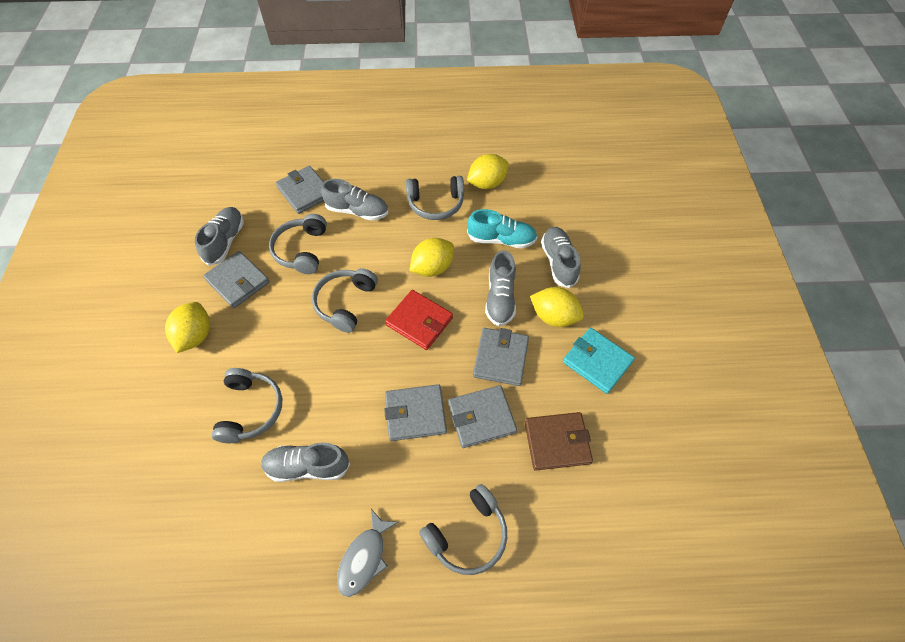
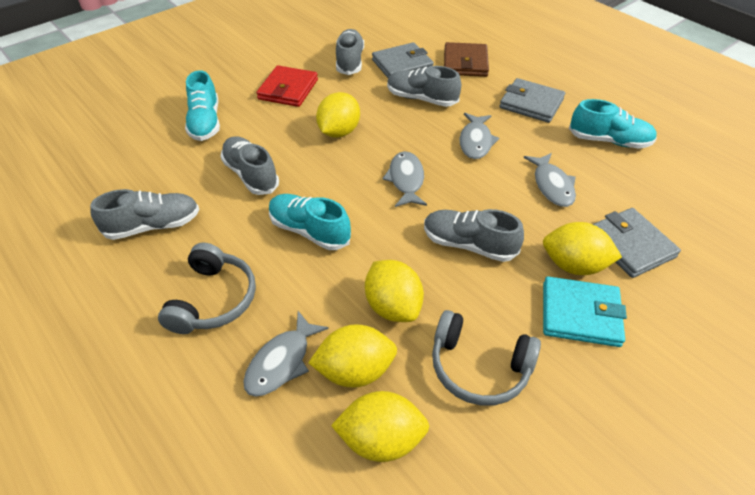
grey fish: [337,509,399,597] = 1 -> [243,311,329,397] [382,151,427,207] [460,113,499,159] [524,153,576,207] = 4
grey headphones: [212,368,282,443] [269,214,327,274] [312,268,378,333] [406,176,464,220] [419,484,507,575] = 5 -> [158,243,256,334] [432,310,541,406] = 2
grey wallet: [203,251,270,308] [276,166,324,214] [384,384,447,441] [448,385,517,448] [473,328,529,386] = 5 -> [372,42,434,78] [499,78,565,123] [593,208,681,278] = 3
turquoise shoe: [467,209,537,248] = 1 -> [185,70,220,141] [269,194,351,250] [569,99,657,149] = 3
yellow lemon: [165,302,210,353] [409,238,454,277] [467,154,509,189] [530,287,584,327] = 4 -> [309,324,397,388] [316,92,360,138] [331,391,429,462] [365,260,424,322] [543,222,622,275] = 5

